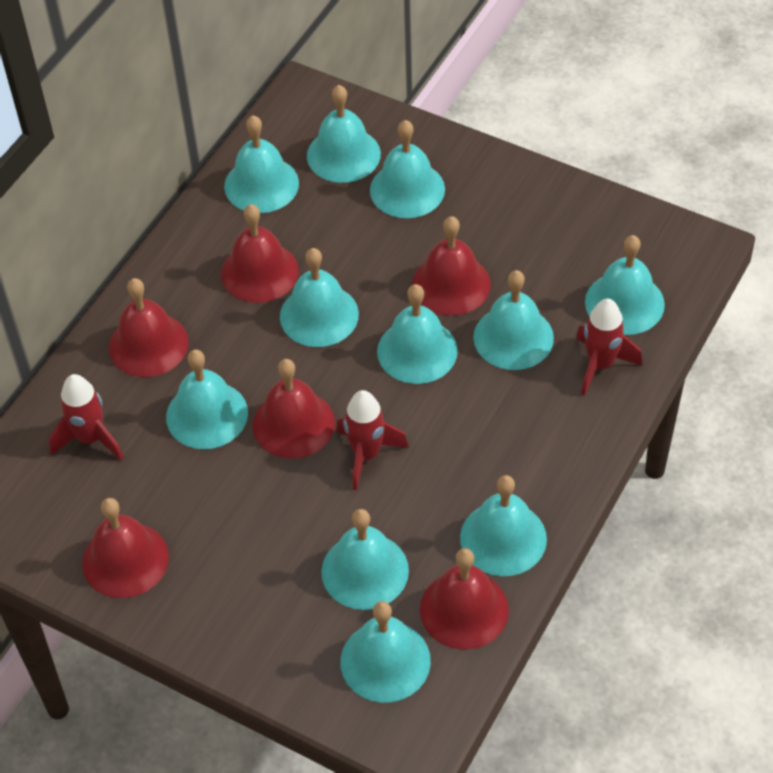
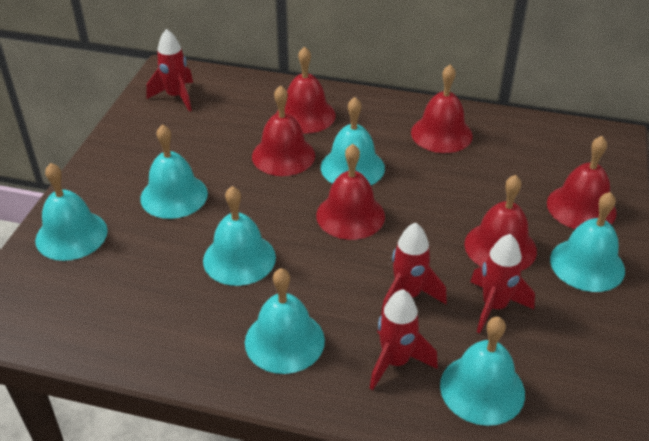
red rocket: [49,374,124,461] [336,390,408,490] [576,299,642,396] = 3 -> [146,29,193,112] [370,289,438,390] [381,222,447,315] [470,234,535,334] = 4
turquoise bell: [166,350,248,449] [224,115,299,213] [280,248,359,347] [307,85,381,183] [321,509,409,610] [340,601,431,703] [370,120,445,218] [377,284,458,384] [460,475,547,576] [473,270,554,370] [585,235,665,335] = 11 -> [35,163,108,261] [140,124,208,219] [203,186,276,286] [245,268,325,374] [321,97,385,185] [440,317,525,426] [550,192,625,292] = 7

